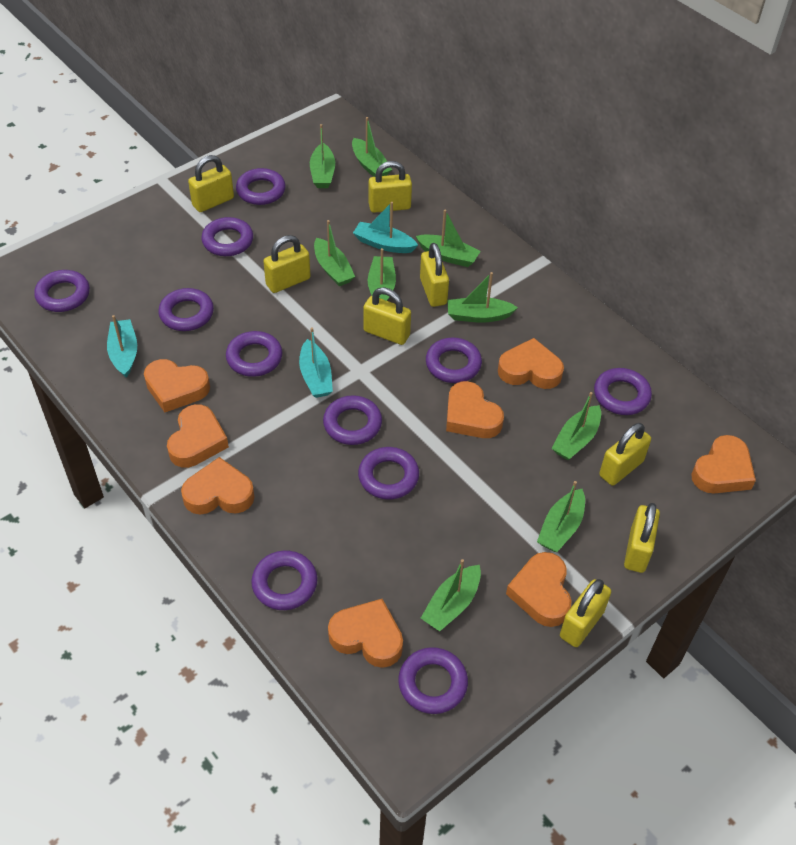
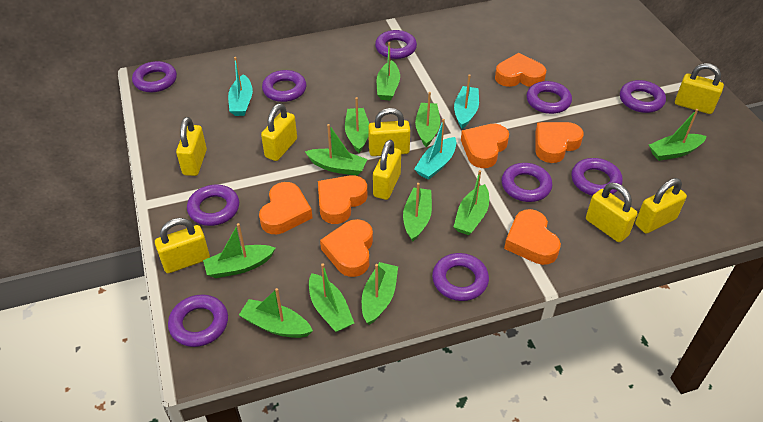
green boat: [310,124,335,188] [314,220,355,286] [352,117,392,177] [368,248,396,301] [416,210,480,267] [421,559,481,631] [447,272,518,323] [537,481,585,552] [551,392,601,460] = 9 -> [203,223,276,278] [239,288,313,338] [305,124,368,176] [309,263,354,332] [345,97,369,153] [362,262,398,325] [376,42,400,101] [403,183,432,242] [415,92,440,147] [454,170,489,235] [649,109,707,161] = 11
orange heart: [144,359,210,412] [167,404,229,468] [181,457,255,514] [328,599,403,668] [446,381,504,438] [498,338,564,389] [506,552,572,627] [691,435,756,493] = 8 -> [259,182,312,234] [318,175,367,224] [320,219,373,277] [461,124,509,168] [495,53,546,87] [504,209,561,265] [535,122,584,163] = 7
purple ring: [34,270,90,312] [158,288,214,331] [201,217,253,256] [226,331,282,377] [236,168,286,205] [251,551,318,610] [323,395,382,445] [358,447,419,499] [398,647,468,714] [426,338,482,383] [594,368,652,415] = 11 -> [132,61,177,92] [168,294,228,347] [187,185,239,226] [262,70,306,102] [375,30,417,59] [432,253,489,301] [501,163,552,202] [526,81,572,114] [572,158,623,196] [620,80,666,113] = 10

